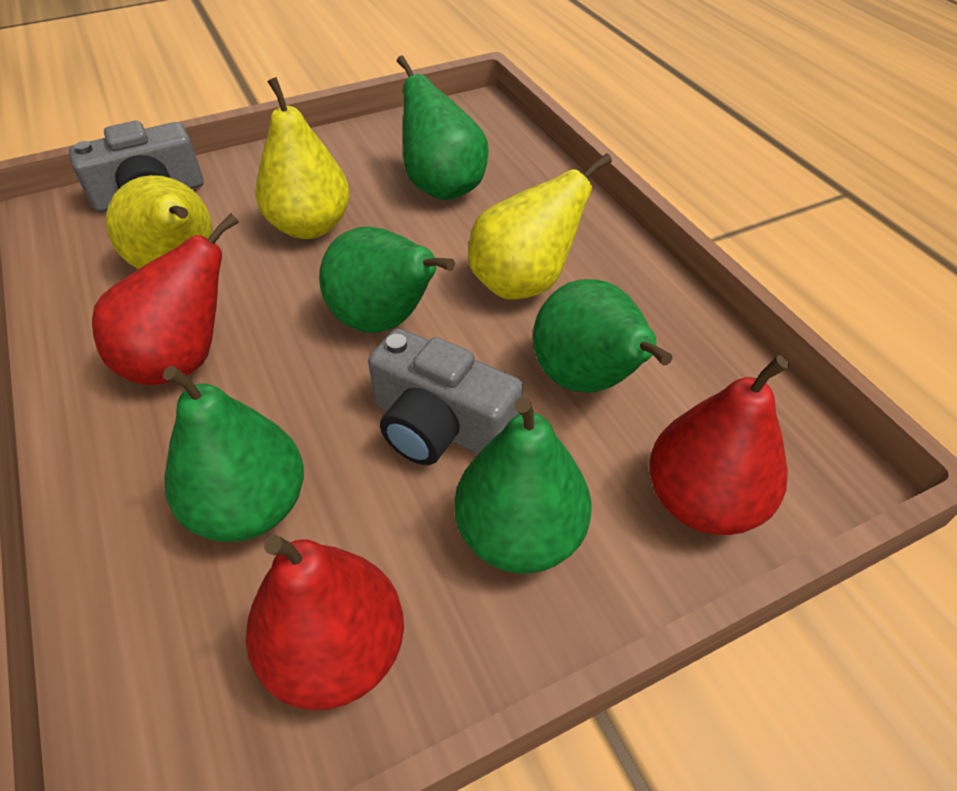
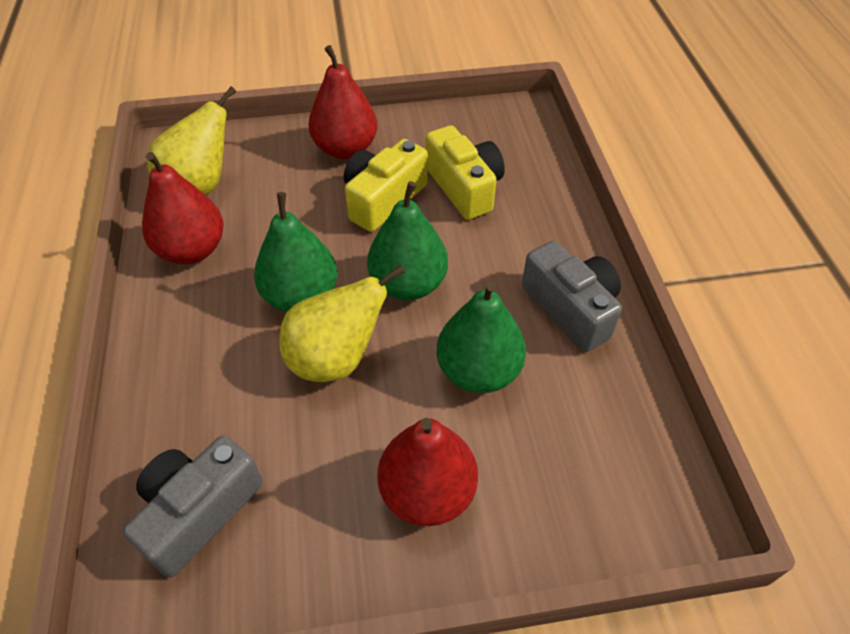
green pear: [163,365,304,542] [319,226,455,333] [397,55,489,200] [455,397,592,574] [533,279,672,393] = 5 -> [254,192,338,312] [367,181,448,300] [437,281,526,393] = 3
yellow camera: none = 0 -> [344,139,428,232] [425,125,505,220] = 2
yellow pear: [106,175,212,269] [255,77,350,239] [468,153,612,300] = 3 -> [147,86,236,195] [279,265,405,382] = 2

